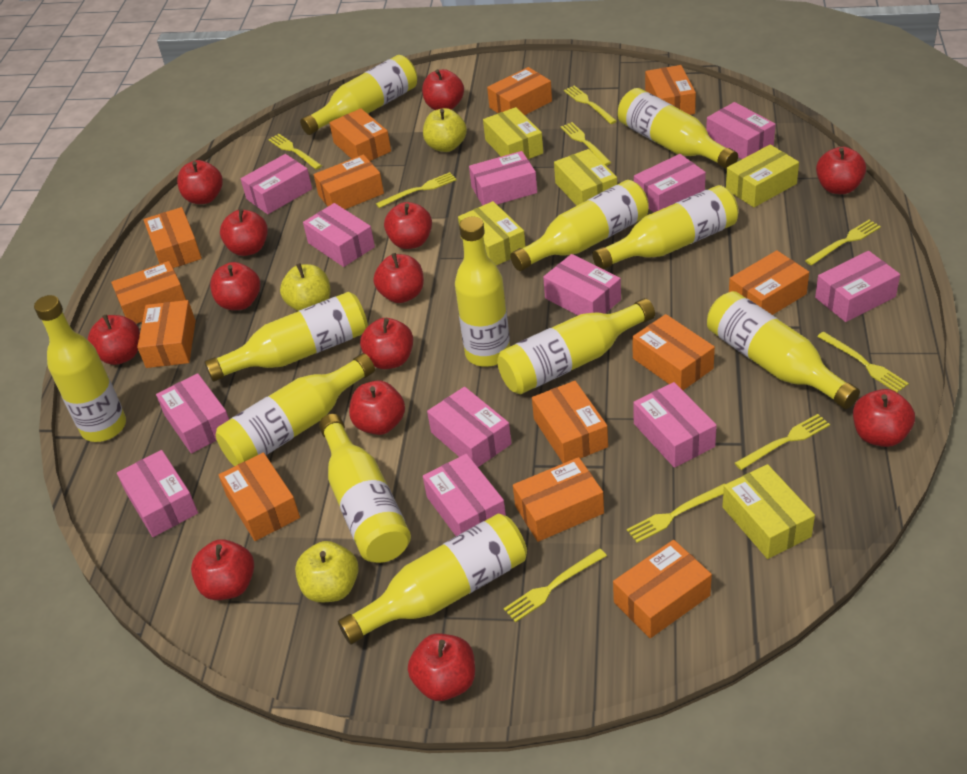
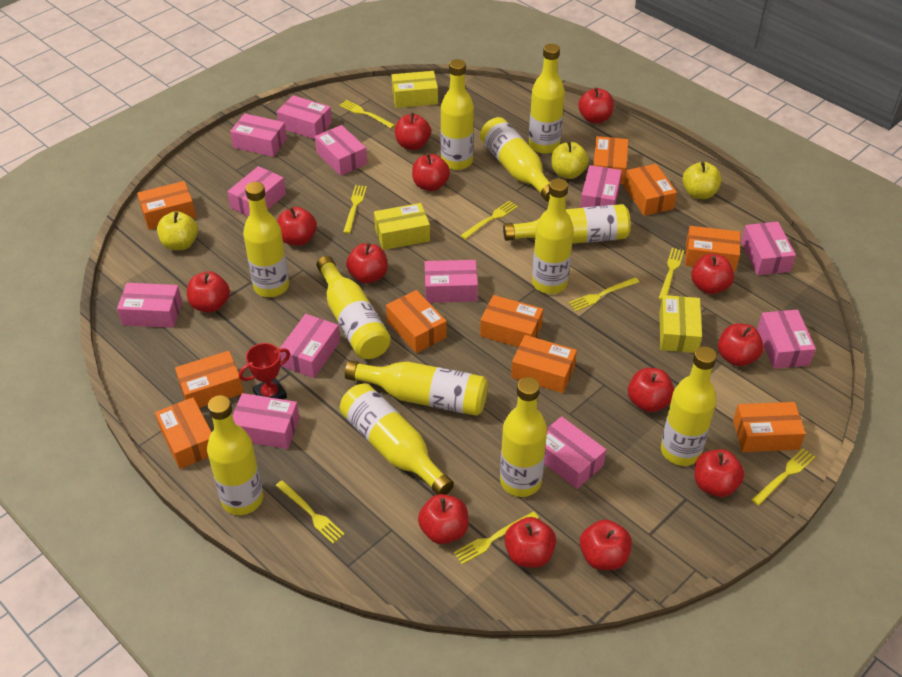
orange box: [111,261,186,324] [137,300,196,368] [143,207,202,268] [219,452,300,541] [314,155,384,209] [329,108,391,161] [487,67,552,115] [513,457,604,542] [532,381,608,463] [613,540,712,638] [632,314,715,390] [645,65,696,115] [729,250,809,315] = 13 -> [137,181,196,230] [155,397,212,469] [175,351,244,408] [386,290,447,353] [480,295,543,347] [511,335,577,393] [593,136,628,184] [624,164,677,216] [685,226,740,272] [733,402,806,452] = 10
red trophy: none = 0 -> [239,343,290,399] = 1
yellow box: [458,201,526,266] [483,107,543,159] [554,149,617,206] [722,464,815,559] [726,145,799,207] = 5 -> [374,203,430,250] [392,71,438,108] [660,295,702,353] = 3
yellow fork: [268,134,322,170] [376,172,456,208] [504,548,607,622] [561,122,611,166] [564,85,617,124] [627,483,725,543] [735,414,830,470] [805,220,881,265] [817,332,909,393] = 9 -> [276,480,345,544] [339,100,395,128] [343,185,367,234] [453,511,539,564] [460,201,518,239] [569,277,639,311] [658,248,684,300] [752,448,815,506] = 8

